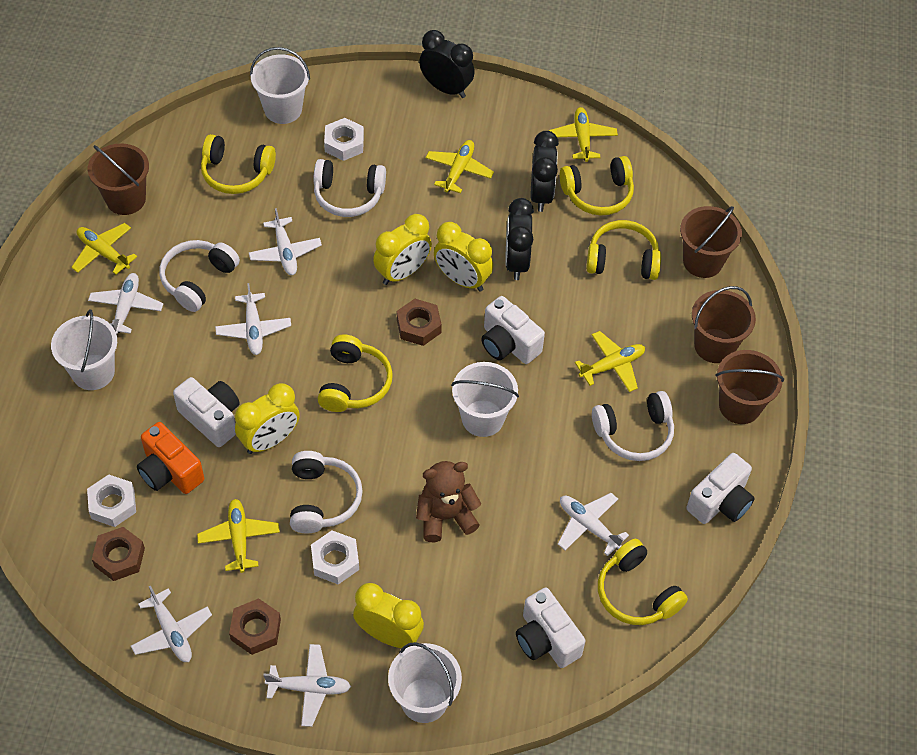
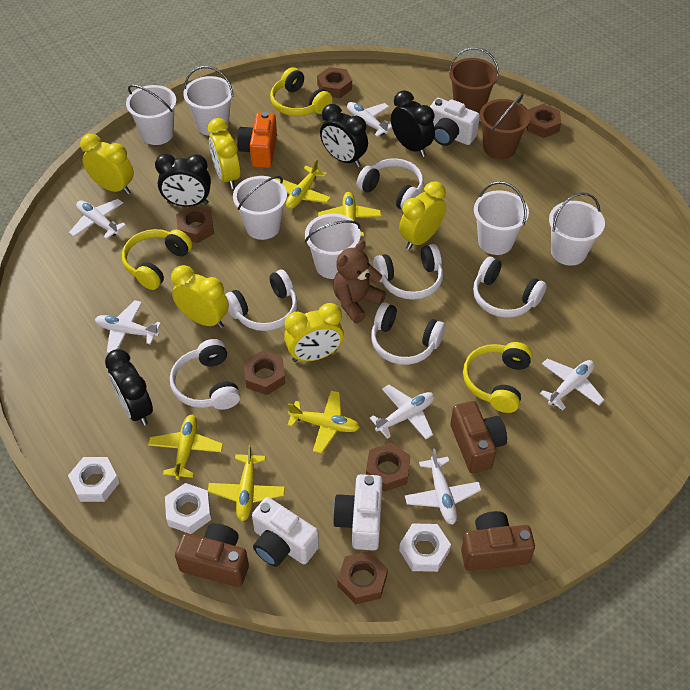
black clock: [419,30,475,98] [505,198,534,280] [530,131,559,212] = 3 -> [105,349,153,426] [155,154,211,207] [320,104,368,167] [391,90,435,157] = 4
brown bucket: [88,143,149,215] [680,206,742,278] [692,286,756,363] [716,350,784,424] = 4 -> [449,47,499,114] [480,94,531,160] = 2
brown camera: none = 0 -> [175,523,249,587] [450,401,507,474] [461,511,535,571] = 3
brown nut: [92,527,145,581] [229,598,281,655] [397,299,442,346] = 3 -> [176,205,214,243] [244,350,285,395] [317,67,352,98] [337,551,388,604] [366,442,411,492] [527,104,561,138] = 6
white bucket: [51,309,117,390] [250,47,310,124] [388,642,462,723] [451,362,519,437] = 4 -> [126,85,177,145] [183,66,233,136] [233,176,287,240] [305,214,361,279] [474,181,529,255] [549,192,605,266] = 6
white camera: [173,377,240,447] [481,296,545,364] [516,587,586,668] [686,453,755,524] = 4 -> [252,497,319,567] [333,474,383,550] [430,98,480,146] = 3
white headphones: [159,240,240,312] [290,451,363,534] [314,159,386,217] [592,391,674,461] = 4 -> [170,339,240,410] [225,270,298,331] [356,158,424,210] [371,303,445,365] [373,244,443,300] [473,257,547,318] = 6
yellow clock: [235,383,300,454] [353,583,424,648] [373,214,432,285] [434,222,493,291] = 4 -> [80,134,134,195] [171,265,229,328] [208,118,241,189] [284,303,344,362] [399,181,446,250] = 5
yellow headphones: [201,134,276,194] [318,334,393,412] [560,156,634,215] [586,220,661,280] [598,539,688,625] = 5 -> [122,229,192,290] [270,67,333,116] [463,342,532,413] = 3

